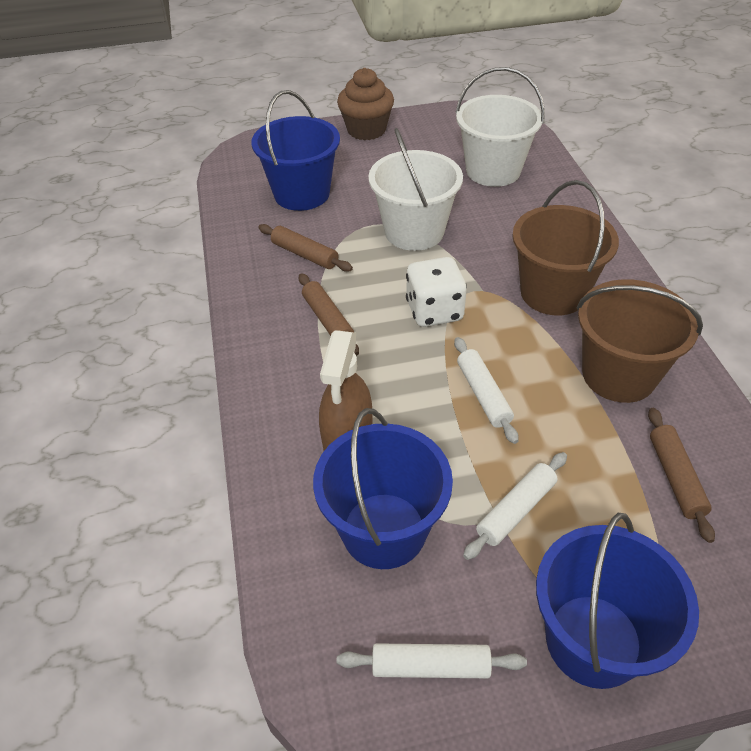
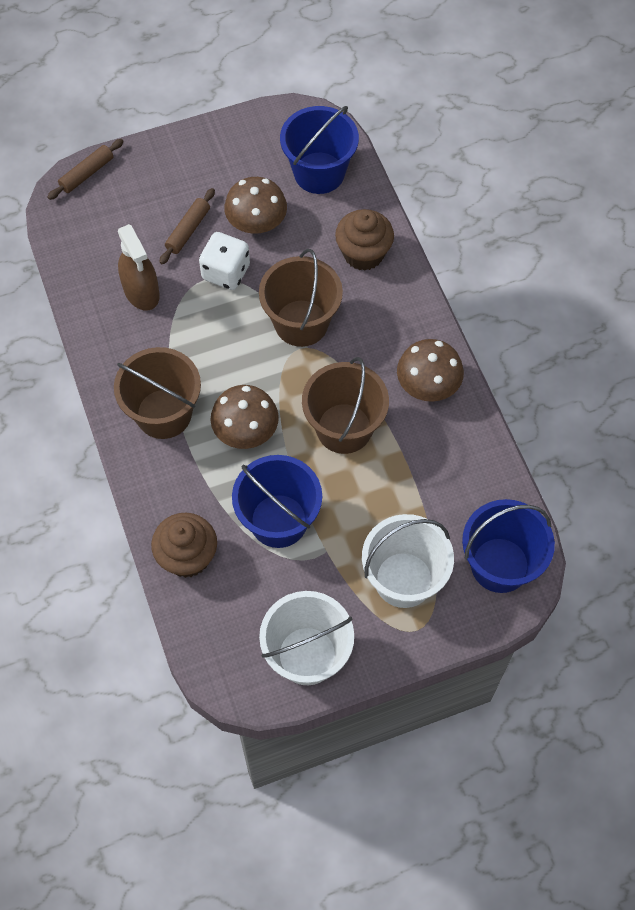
brown bucket: [512,180,619,315] [577,279,703,403] = 2 -> [114,347,201,439] [259,249,343,347] [302,357,389,454] = 3
brown cupcake: [337,68,394,140] = 1 -> [151,513,217,578] [335,209,394,271] = 2
brown mushroom: none = 0 -> [211,385,279,449] [224,177,287,234] [397,339,464,402] = 3
brown rolling pin: [258,224,353,272] [299,273,359,356] [648,408,715,543] = 3 -> [47,139,124,200] [159,188,215,264] = 2
white rolling pin: [337,643,527,678] [454,337,519,444] [463,452,567,560] = 3 -> none = 0

